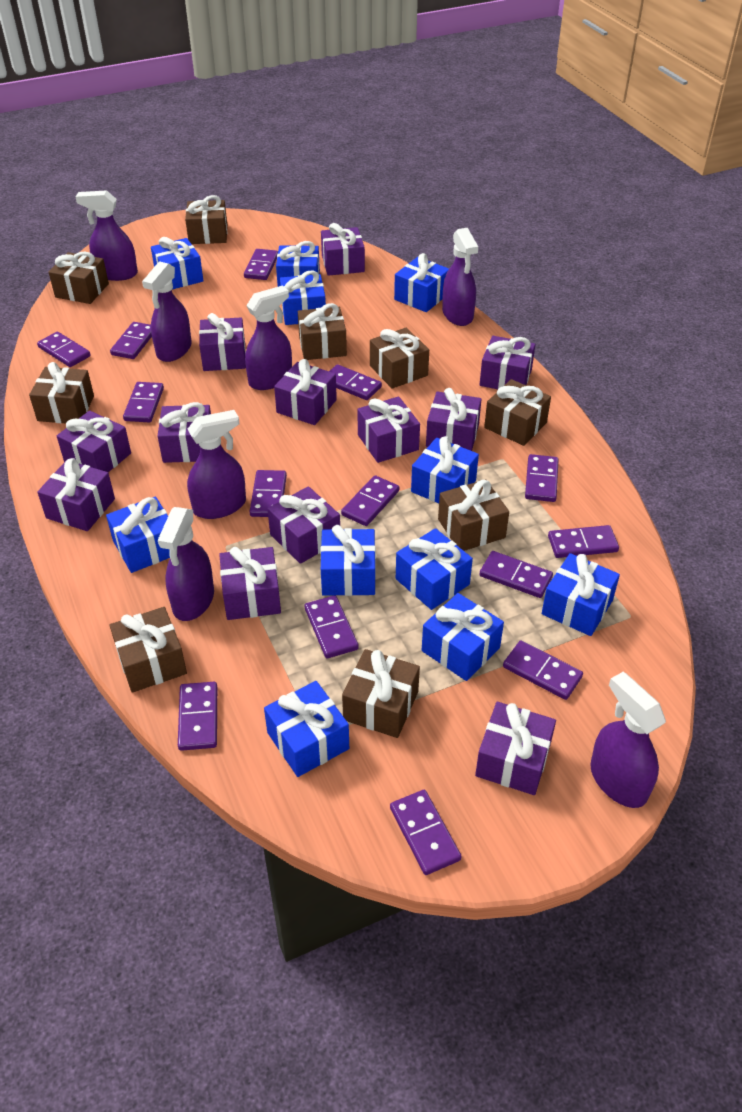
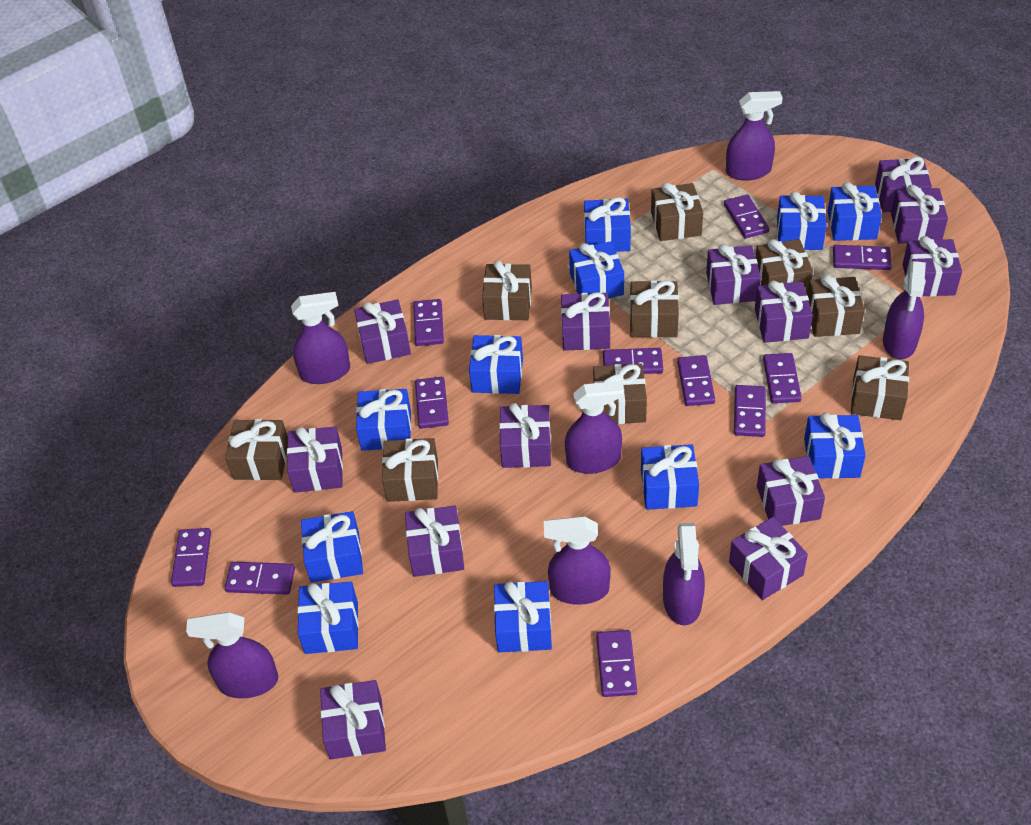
purple domino: [37,332,91,367] [110,322,152,359] [123,382,164,422] [178,682,217,751] [244,249,278,280] [249,470,287,517] [305,595,359,658] [329,364,382,400] [341,475,399,526] [390,790,462,875] [479,551,553,598] [503,640,583,700] [525,454,559,502] [548,525,619,558] = 14 -> [171,528,211,587] [225,562,295,595] [413,299,444,346] [415,377,449,429] [596,630,637,697] [603,348,663,374] [677,355,715,406] [724,195,769,239] [734,385,766,437] [763,353,802,403] [833,245,892,270] = 11
purple gift: [37,458,115,531] [57,411,131,472] [158,402,211,463] [199,313,246,371] [219,547,281,620] [268,486,340,564] [274,359,337,425] [321,223,365,276] [357,396,420,463] [426,388,482,451] [475,702,556,795] [480,336,535,389] = 12 -> [287,426,343,493] [320,680,386,760] [354,299,411,364] [405,506,464,577] [499,403,551,468] [561,292,610,351] [706,244,761,305] [729,517,808,600] [755,280,813,343] [757,456,825,526] [875,157,932,212] [891,185,948,244] [902,236,962,297] = 13

